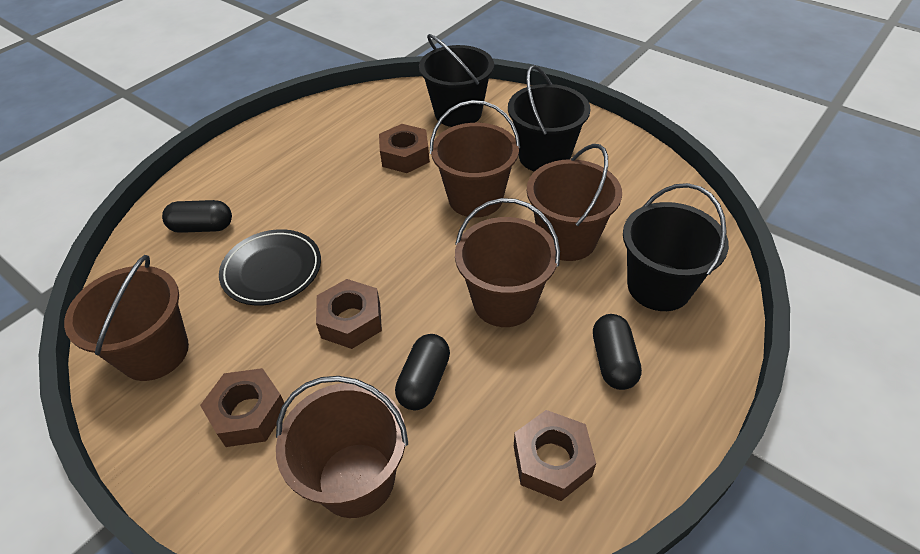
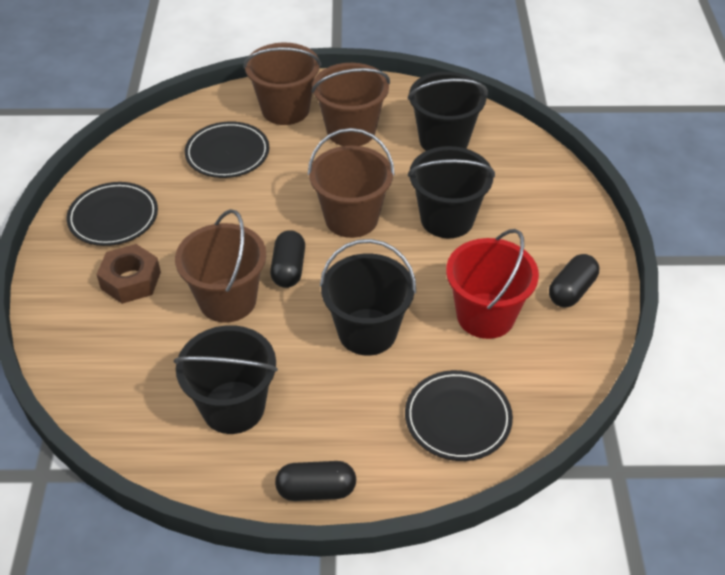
black bucket: [419,34,494,127] [508,65,591,172] [623,183,729,311] = 3 -> [174,325,278,434] [320,239,416,356] [408,72,488,151] [408,146,495,238] = 4
black plate: [219,229,321,305] = 1 -> [66,182,158,246] [185,121,269,178] [405,370,513,461] = 3
brown bucket: [64,255,189,381] [276,376,408,518] [430,100,520,218] [455,198,560,327] [527,144,622,261] = 5 -> [175,209,266,323] [244,43,321,125] [308,128,395,238] [311,63,390,146] = 4
brown nut: [200,368,284,447] [316,279,382,349] [379,124,430,173] [514,410,596,501] = 4 -> [96,244,161,304] = 1
red bucket: none = 0 -> [446,229,539,339] = 1

